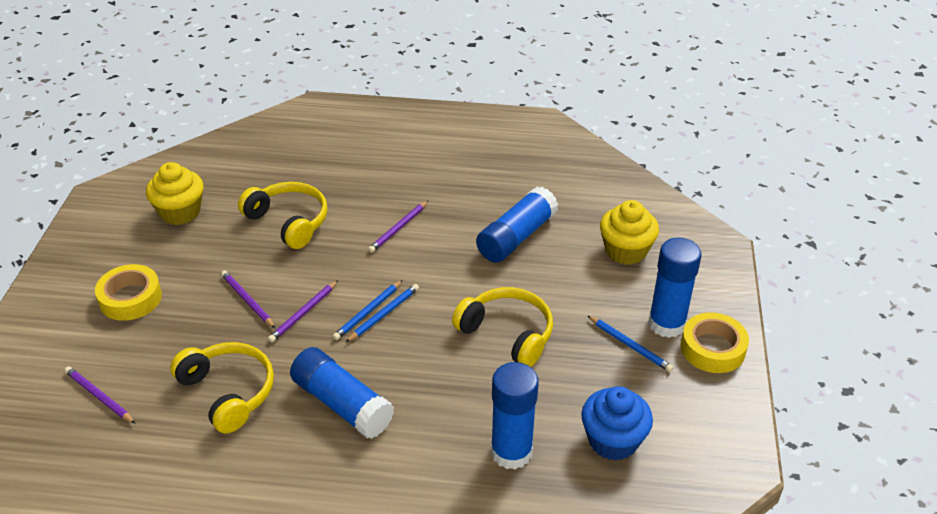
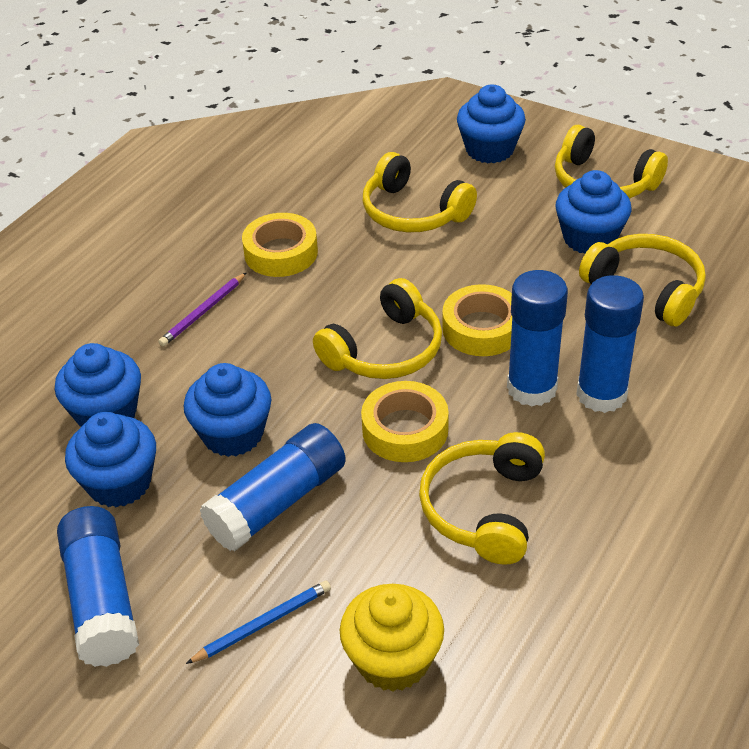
blue cupcake: [581,386,653,461] = 1 -> [55,343,141,427] [65,412,156,508] [184,363,271,457] [457,85,526,163] [555,170,631,254] = 5
blue pencil: [333,280,403,340] [346,284,419,342] [588,316,673,372] = 3 -> [186,581,331,664] = 1
purple pencil: [64,366,135,423] [221,270,275,328] [268,280,338,343] [368,201,428,253] = 4 -> [158,272,247,347] = 1
yellow cupcake: [146,162,204,225] [600,200,659,265] = 2 -> [340,584,444,692] = 1
yellow headphones: [170,342,274,433] [238,182,328,249] [452,287,553,367] = 3 -> [313,278,442,379] [363,152,477,232] [419,432,545,565] [555,125,668,199] [579,234,706,327] = 5
yellow tape: [95,264,162,321] [681,312,749,373] = 2 -> [242,213,318,277] [361,381,449,462] [442,284,512,356] = 3

